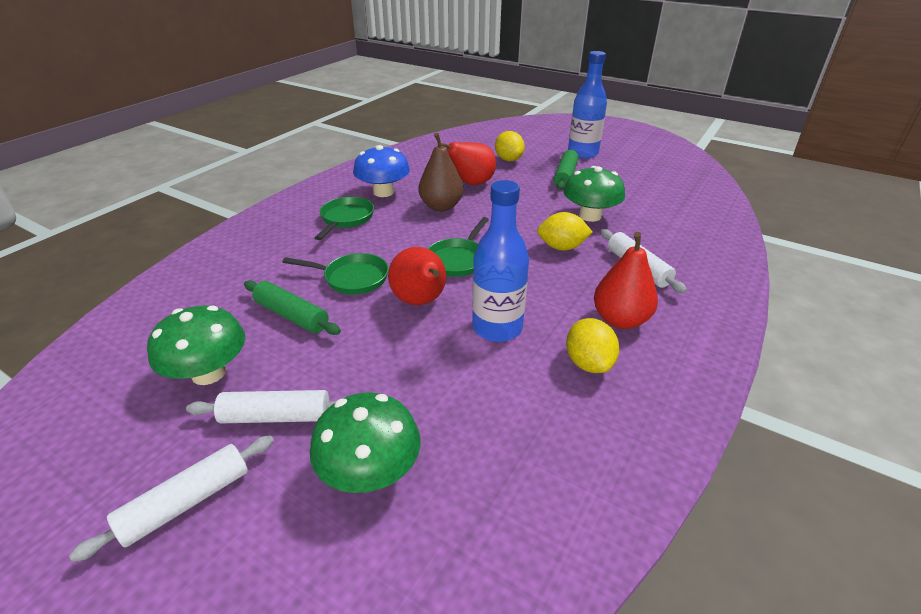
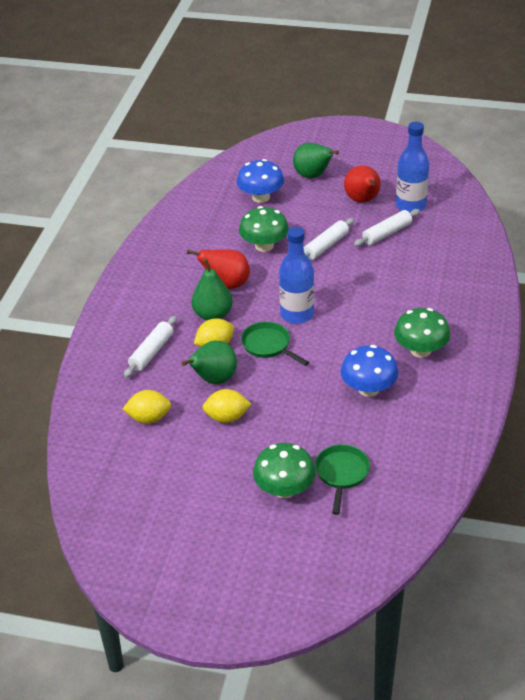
blue mushroom: [353,145,410,197] = 1 -> [237,159,284,203] [341,345,399,397] = 2
brown pear: [418,133,464,211] = 1 -> none = 0
green pan: [283,253,389,295] [315,197,374,240] [428,217,489,277] = 3 -> [241,321,309,366] [315,444,370,515] = 2
green pear: none = 0 -> [181,341,237,384] [191,259,233,321] [293,143,339,179] = 3
green rolling pin: [244,280,341,335] [554,149,578,190] = 2 -> none = 0
red pear: [388,247,446,305] [441,142,496,185] [594,232,658,329] = 3 -> [187,250,250,289] [344,165,381,203] = 2

